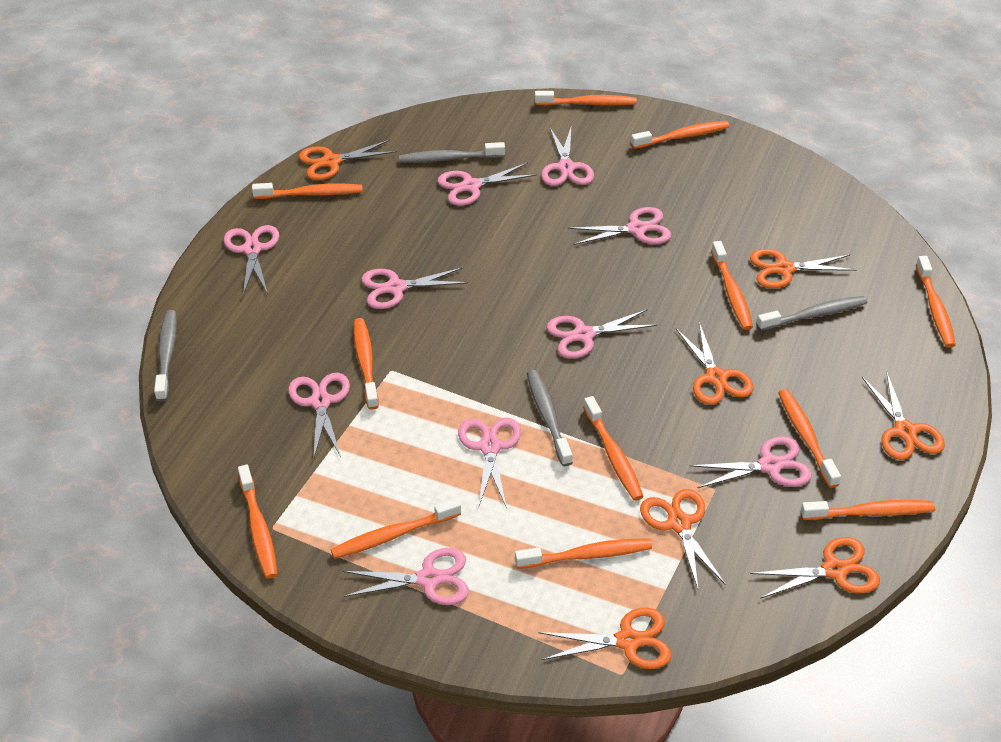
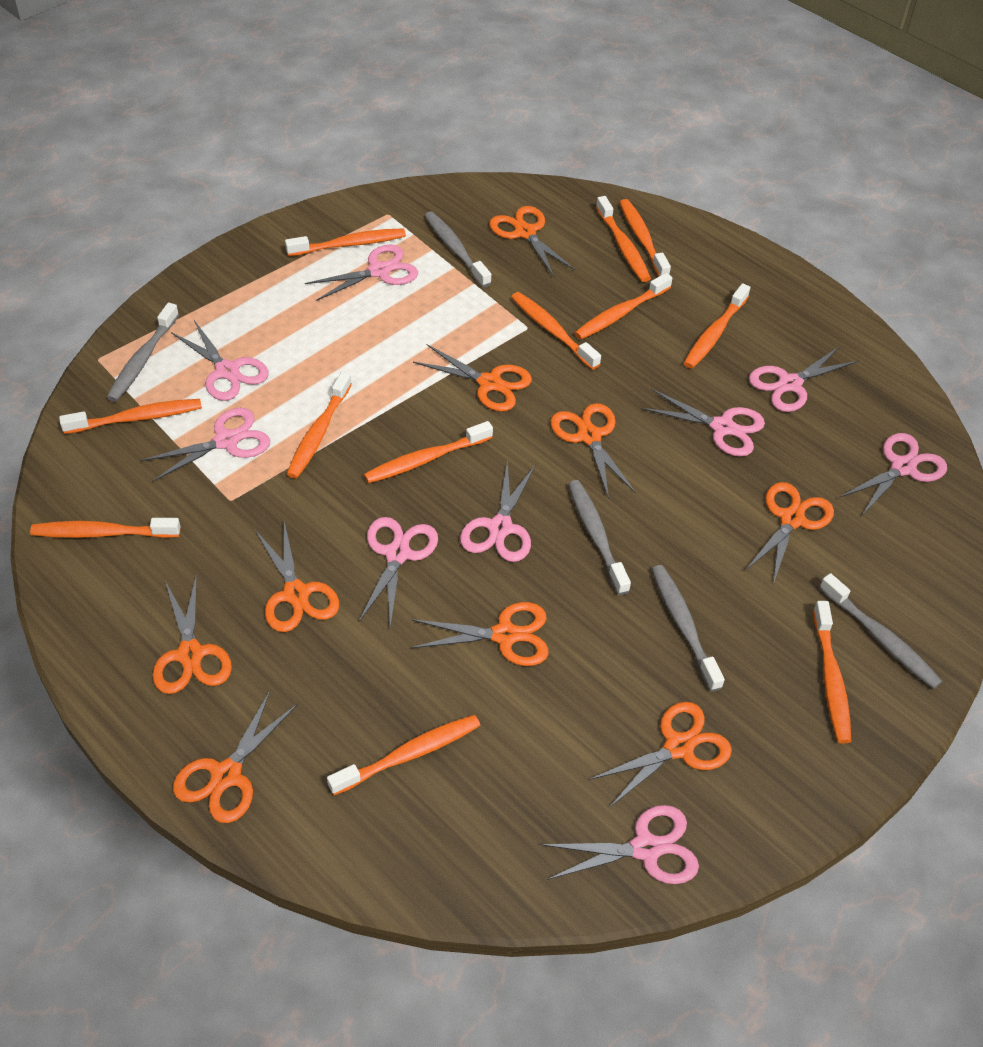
grey toothbrush: [154,310,177,402] [399,142,505,163] [527,370,573,466] [756,296,867,331] = 4 -> [107,303,179,402] [424,212,491,287] [568,480,631,595] [651,565,725,692] [820,573,943,689] = 5
orange scissors: [299,140,397,180] [538,608,672,669] [640,489,726,589] [676,322,754,405] [750,249,857,288] [750,537,880,599] [862,372,945,460] = 7 -> [153,573,232,694] [173,691,298,823] [255,522,339,632] [411,602,549,666] [413,344,532,411] [489,206,575,277] [550,403,636,499] [589,702,732,808] [745,482,834,584] = 9
pink scissors: [224,225,279,295] [288,373,350,460] [343,548,469,605] [362,267,468,309] [438,163,537,206] [458,418,521,509] [541,128,594,186] [547,309,657,359] [568,207,671,245] [690,436,812,488] = 10 -> [140,408,270,482] [171,320,269,401] [305,244,418,301] [359,517,438,627] [460,459,536,562] [540,805,699,884] [641,389,765,457] [749,346,859,412] [839,433,947,517] = 9

